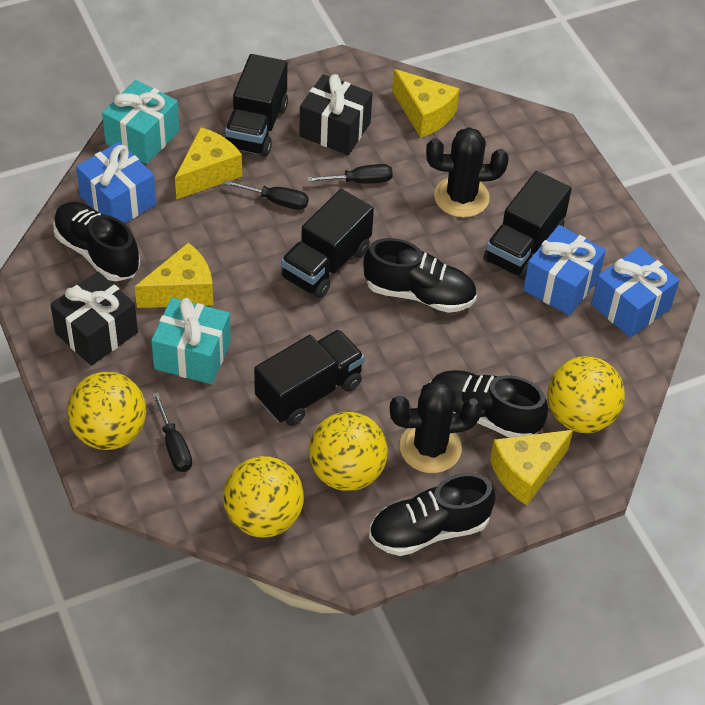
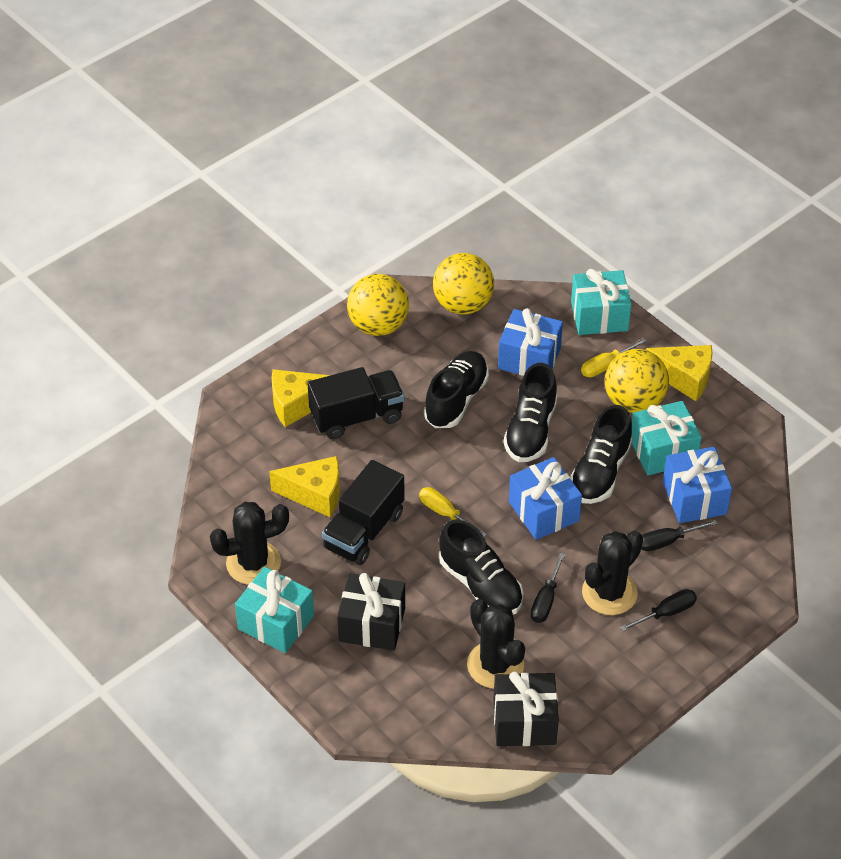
black cactus: [390,380,482,473] [426,127,509,218] = 2 -> [210,502,289,585] [467,599,525,689] [582,531,643,615] = 3
black truck: [224,54,288,157] [254,330,365,426] [281,189,374,299] [484,171,572,280] = 4 -> [308,367,404,439] [322,460,405,565] = 2
turquoise gift: [102,80,179,164] [151,297,231,384] = 2 -> [235,567,314,653] [571,269,632,335] [631,401,702,475] = 3
yellow ball: [67,372,146,450] [223,456,304,538] [309,412,388,491] [547,356,625,433] = 4 -> [347,274,409,336] [433,253,494,315] [605,349,669,413] = 3
yellow cheese: [135,243,213,308] [175,127,242,200] [392,69,459,138] [490,430,573,505] = 4 -> [269,456,340,517] [271,369,330,427] [646,345,713,401] = 3
yellow screwdriver: none = 0 -> [419,487,487,537] [581,338,647,377] = 2

